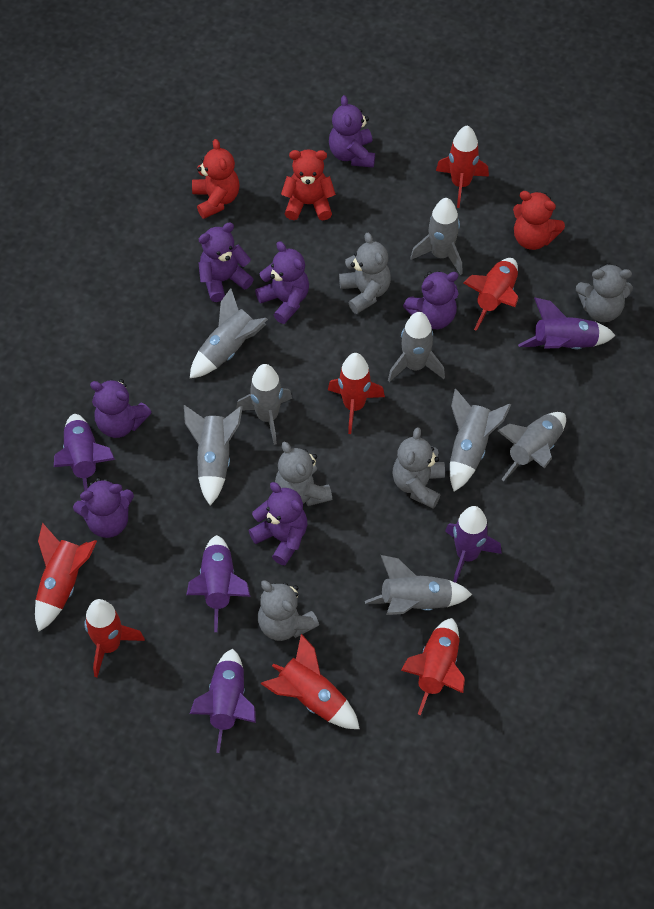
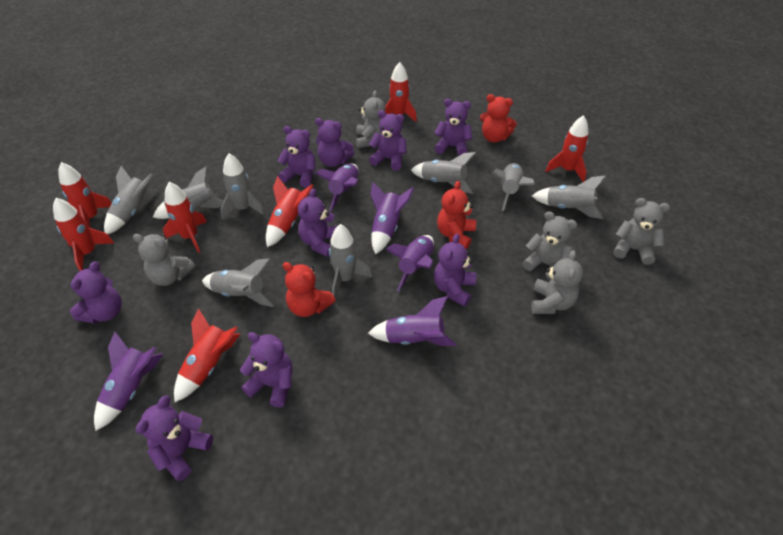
purple teddy bear: [73,478,134,538] [90,379,152,438] [198,223,254,302] [248,482,307,565] [255,241,309,324] [329,95,375,168] [403,271,459,329] = 7 -> [70,261,122,324] [136,395,213,481] [240,332,292,407] [277,126,315,188] [298,188,337,257] [315,118,354,167] [369,110,407,171] [434,99,472,156] [434,234,476,306] = 9

